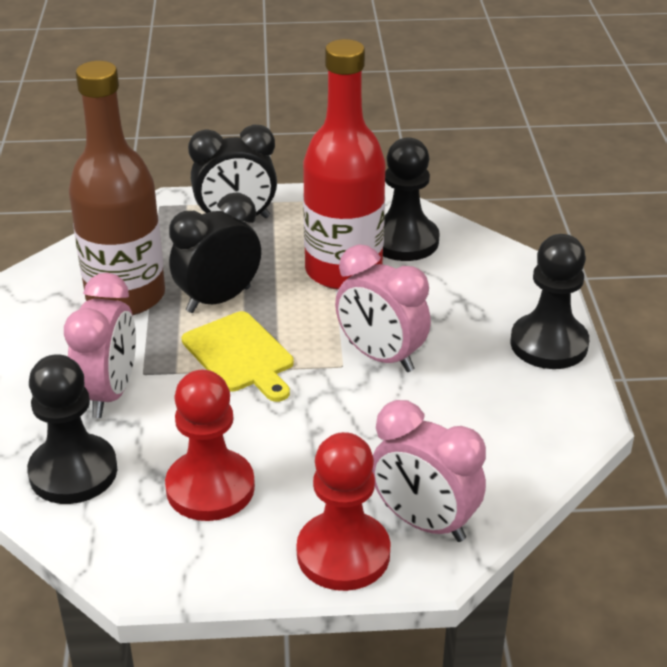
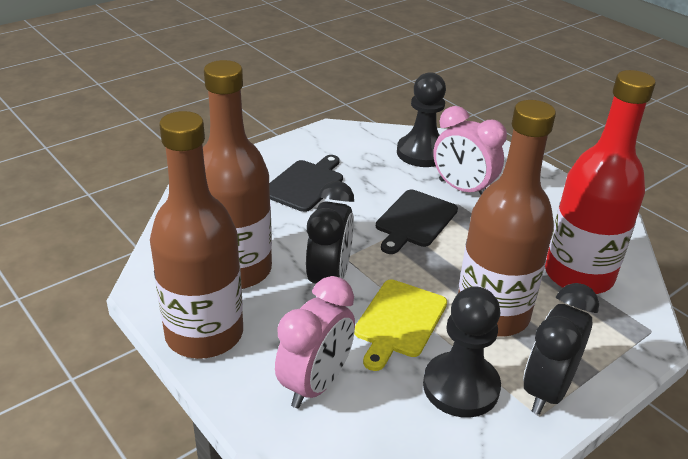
black cutting board: none = 0 -> [269,155,343,212] [376,190,458,254] = 2
black pawn: [27,354,117,504] [383,137,440,261] [510,234,589,369] = 3 -> [397,72,446,167] [423,287,501,418] = 2
brown bottle: [69,61,165,315] = 1 -> [150,111,243,359] [203,60,272,289] [458,100,556,337] = 3
pink clock: [64,273,136,418] [335,244,431,372] [372,400,486,542] = 3 -> [275,276,355,408] [433,106,507,195] = 2
red pawn: [165,370,255,521] [296,432,391,591] = 2 -> none = 0

